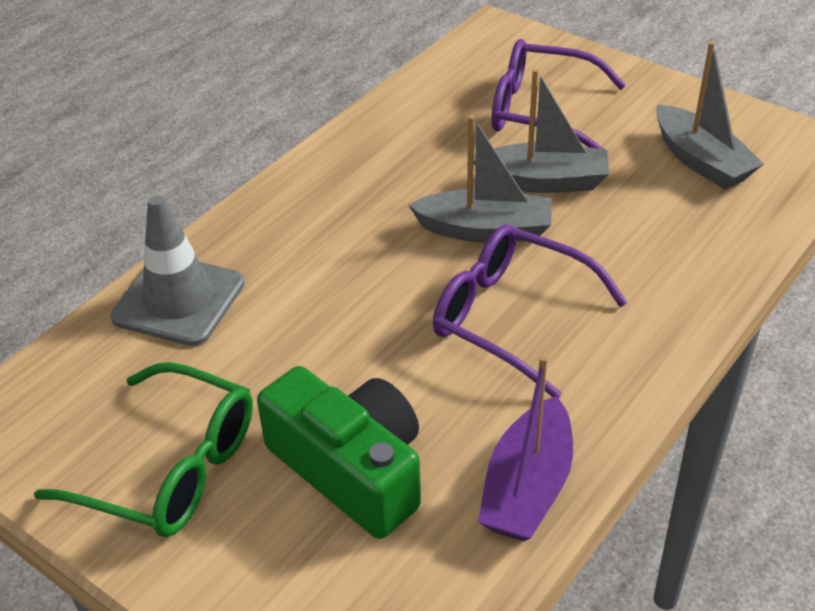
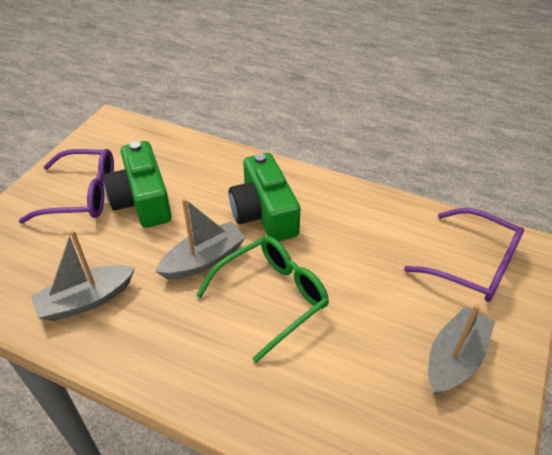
green camera: [257,366,421,539] = 1 -> [103,141,172,228] [229,153,300,241] = 2
grey traffic cone: [110,195,245,346] = 1 -> none = 0
purple boat: [478,355,573,542] = 1 -> none = 0

